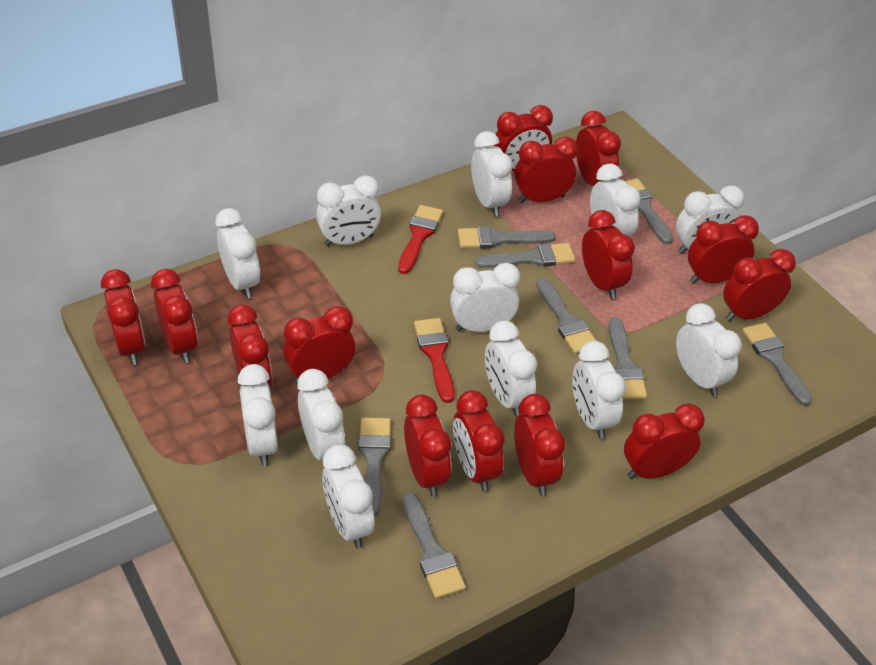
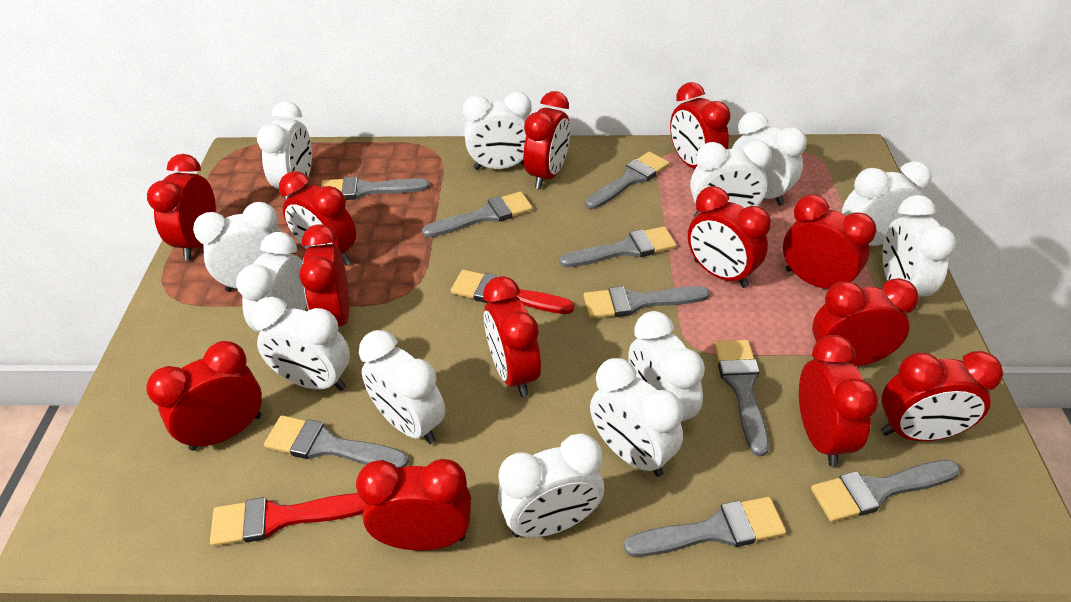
grey brush: [359,418,391,516] [402,492,466,599] [458,226,556,249] [476,243,575,268] [536,278,596,354] [609,317,647,400] [625,178,673,244] [742,323,812,406] = 8 -> [264,415,409,468] [321,176,429,200] [422,191,533,237] [560,226,677,267] [584,286,710,319] [586,152,669,209] [624,497,786,557] [714,340,769,456] [811,460,960,522] = 9
red clock: [101,269,146,365] [151,269,198,363] [228,305,272,387] [283,306,356,384] [404,395,451,497] [453,390,505,492] [493,105,553,171] [514,394,565,496] [515,136,578,203] [576,111,621,186] [582,210,635,299] [624,404,705,479] [688,215,759,284] [723,249,796,321] = 14 -> [146,341,262,451] [147,154,216,260] [279,171,356,266] [300,224,349,326] [356,459,471,551] [483,276,541,397] [524,91,570,189] [670,82,730,169] [688,186,771,288] [783,195,877,289] [799,335,878,467] [812,278,919,366] [881,351,1003,441] = 13
white clock: [215,208,260,298] [238,364,278,466] [297,369,345,461] [316,175,381,247] [322,444,375,548] [450,263,520,332] [471,131,513,217] [485,320,537,417] [572,341,626,439] [590,164,641,237] [676,185,744,254] [676,303,742,396] = 12 -> [193,202,282,292] [236,232,307,333] [251,297,350,391] [257,101,312,201] [359,330,445,444] [463,92,532,170] [498,433,604,538] [590,358,684,477] [628,311,705,422] [690,140,772,217] [732,111,807,206] [841,161,932,246] [883,195,956,309] = 13

